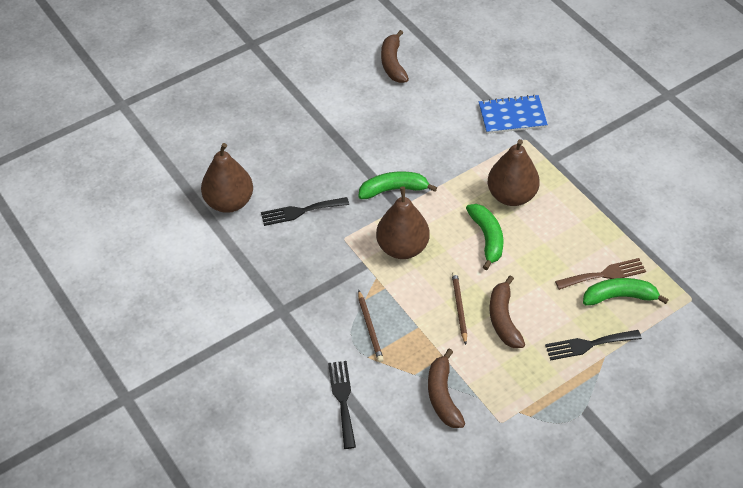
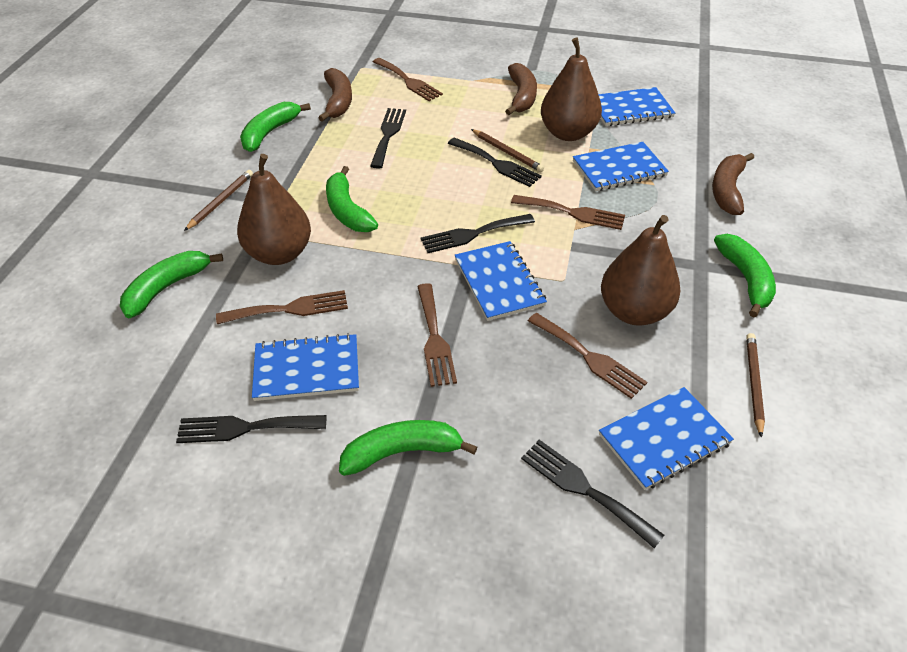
black fork: [261,197,349,226] [328,361,356,449] [545,330,642,361] = 3 -> [176,415,327,443] [370,108,406,169] [420,214,535,253] [448,138,542,187] [521,440,664,548] = 5
blue notebook: [479,95,548,134] = 1 -> [252,333,359,401] [455,241,547,321] [573,142,669,191] [598,87,675,126] [599,387,734,490] = 5
brown fork: [555,258,646,290] = 1 -> [216,290,348,324] [373,58,443,101] [417,283,457,387] [511,195,625,230] [528,313,647,399] = 5
brown pencil: [358,290,384,362] [452,272,467,345] = 2 -> [184,170,253,231] [471,129,544,172] [746,333,765,438] = 3
green banana: [358,171,437,199] [466,204,503,270] [583,278,669,305] = 3 -> [120,251,223,318] [240,102,311,152] [326,166,378,232] [339,420,477,476] [714,234,776,318] = 5

